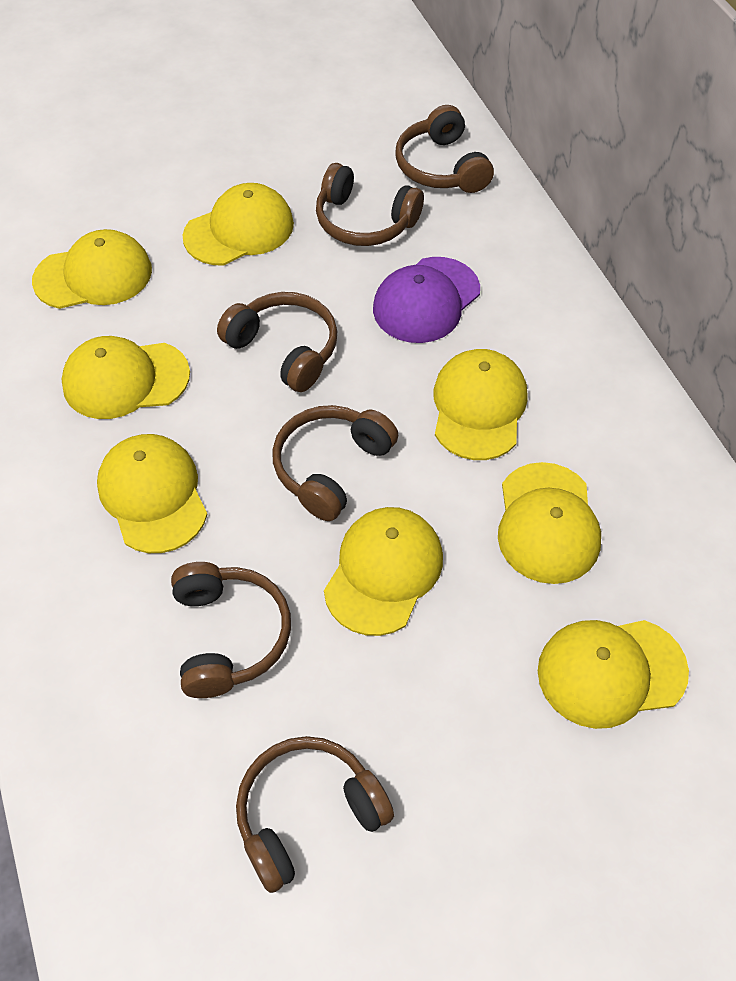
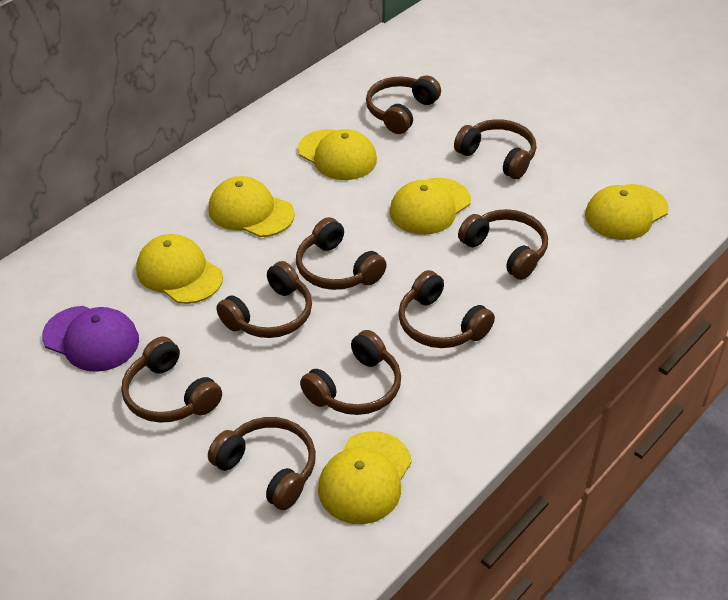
brown headphones: [171,562,291,698] [217,292,337,392] [236,736,394,893] [272,405,398,521] [316,163,424,246] [395,105,494,193] = 6 -> [121,337,222,423] [208,417,316,510] [216,261,312,338] [296,217,387,290] [300,330,401,415] [366,75,441,134] [398,270,495,348] [454,119,536,179] [458,209,548,280] = 9
yellow cap: [32,229,152,309] [61,336,190,419] [97,434,208,553] [183,183,294,266] [324,507,443,636] [433,349,528,460] [498,462,601,584] [538,620,689,729] = 8 -> [136,234,223,304] [208,176,295,237] [298,129,377,180] [318,431,412,524] [389,178,471,235] [585,184,669,240] = 6

